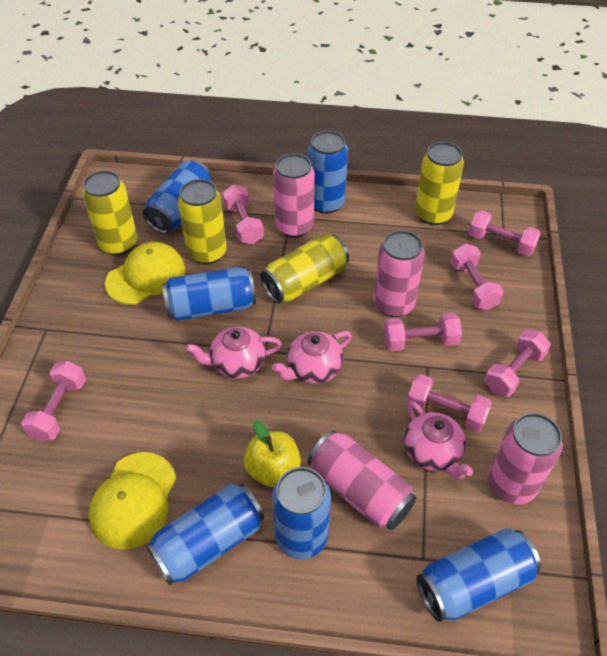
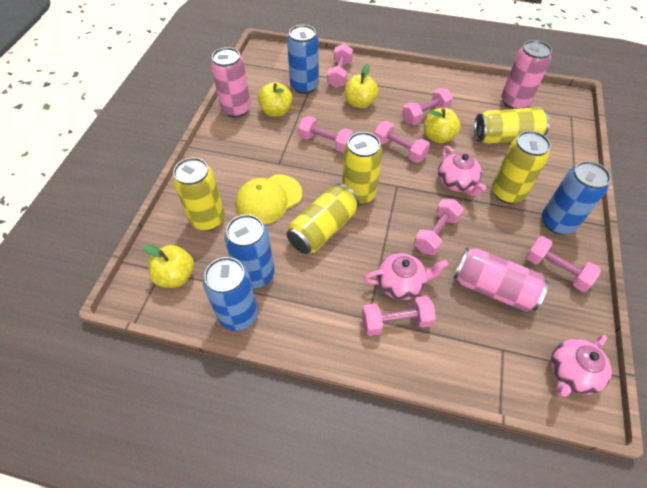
blue can: [143,160,212,233] [146,484,264,585] [162,267,256,321] [272,467,331,559] [308,131,348,214] [417,528,541,622] = 6 -> [203,257,258,331] [225,215,275,288] [287,25,319,94] [542,161,611,234] = 4
pink can: [273,153,315,238] [308,430,416,530] [373,230,425,317] [488,413,562,504] = 4 -> [211,47,251,118] [454,248,549,312] [501,40,552,109] = 3
yellow apple: [244,420,301,487] = 1 -> [143,244,194,288] [258,82,292,117] [345,64,378,109] [424,108,460,144] = 4
yellow can: [82,170,138,255] [178,179,227,264] [260,234,349,303] [415,142,464,225] = 4 -> [173,157,225,231] [287,184,359,254] [342,132,383,205] [474,107,550,144] [492,131,551,204] = 5
yellow cap: [89,452,176,550] [105,242,185,305] = 2 -> [235,174,302,225] = 1

